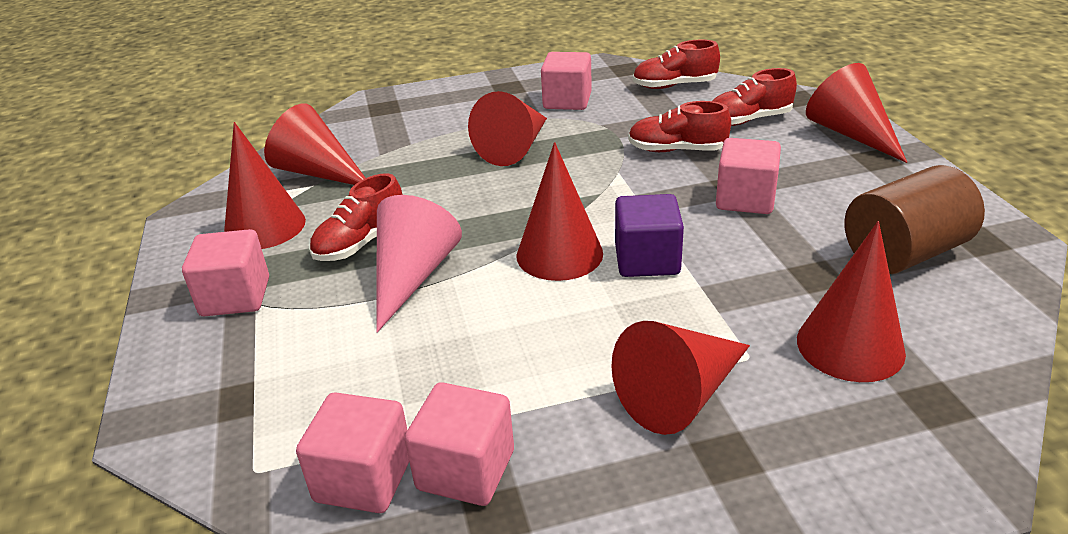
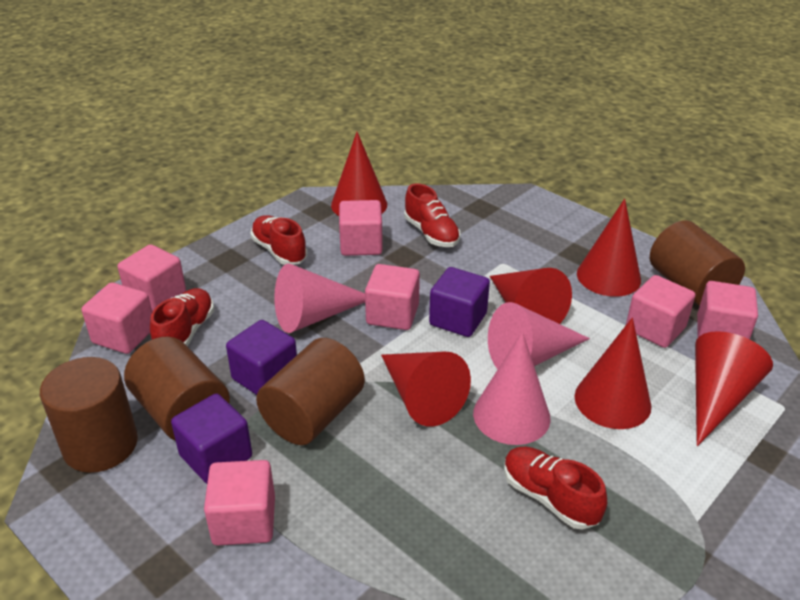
brown cylinder: [845,165,985,274] = 1 -> [40,357,138,473] [124,337,230,441] [256,338,365,445] [650,220,745,306] = 4
pink cone: [376,195,462,333] = 1 -> [274,263,365,333] [473,332,551,445] [488,302,590,369] = 3
pink cube: [182,229,269,316] [296,392,409,513] [405,382,514,506] [541,52,592,110] [716,138,781,214] = 5 -> [82,282,152,354] [118,244,186,312] [204,460,275,546] [339,200,383,256] [365,264,420,330] [626,275,696,348] [697,281,758,339] = 7
purple cube: [615,194,684,277] = 1 -> [171,394,252,483] [226,320,297,395] [429,267,490,337] = 3
red cone: [224,122,306,249] [264,104,366,185] [468,91,547,166] [517,142,603,281] [611,321,750,435] [797,221,906,382] [806,63,907,163] = 7 -> [331,132,387,216] [381,352,471,426] [490,268,572,324] [575,318,652,429] [577,199,641,297] [695,331,773,446] = 6

